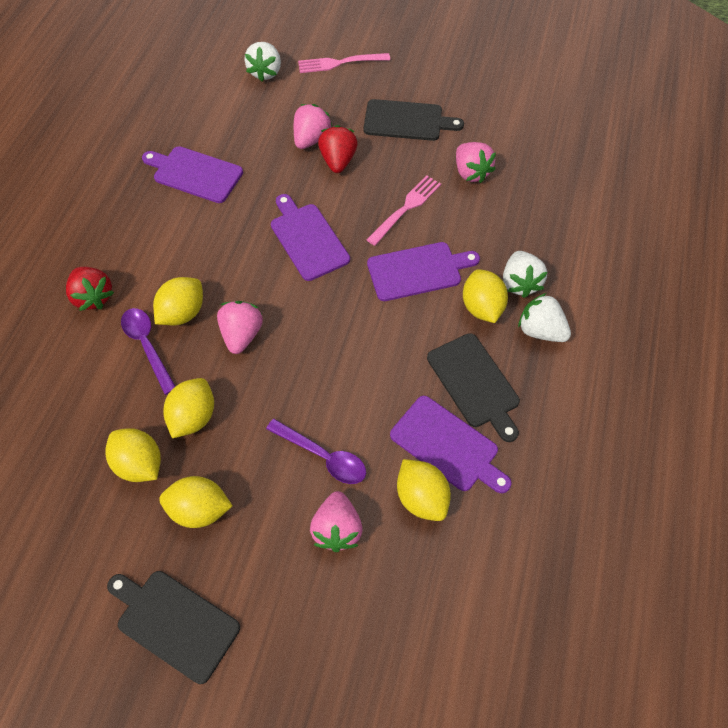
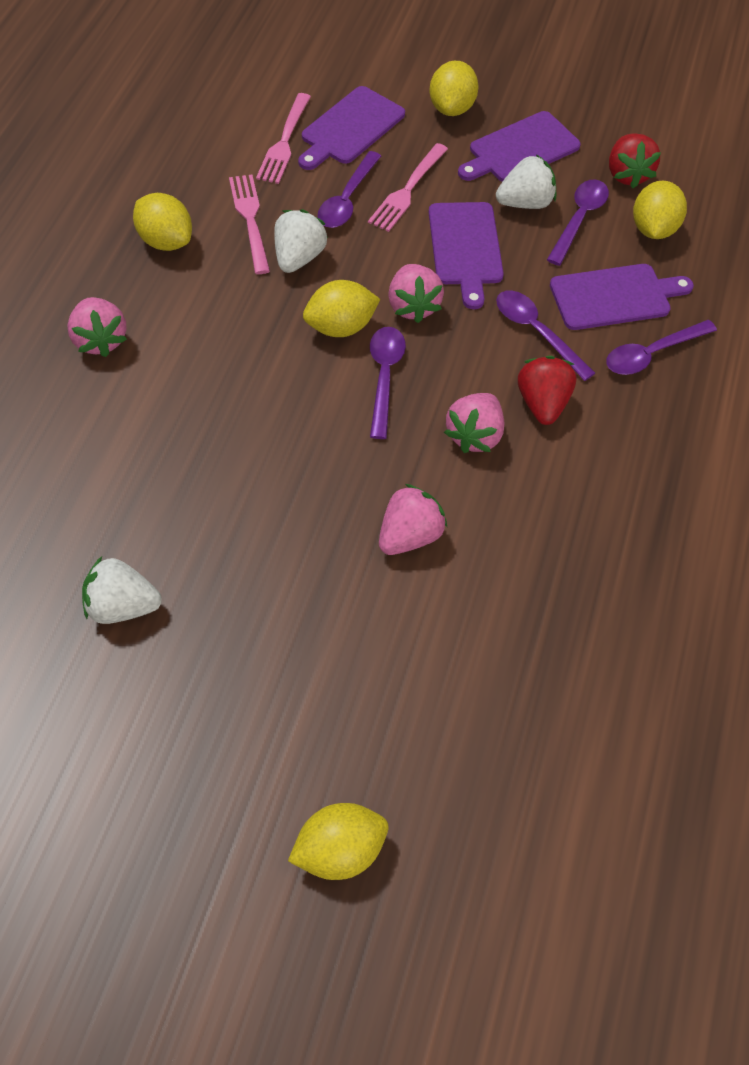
black cutting board: [107,571,240,684] [363,99,464,141] [427,333,520,442] = 3 -> none = 0
pink fork: [298,53,390,73] [367,175,441,246] = 2 -> [229,174,270,274] [256,93,311,184] [368,143,448,232] = 3
purple spoon: [121,308,176,395] [266,419,366,484] = 2 -> [318,151,381,228] [370,327,406,439] [496,290,595,381] [547,179,609,266] [606,320,717,375] = 5
yellow lemon: [105,428,161,482] [153,277,203,325] [159,476,232,528] [163,378,214,438] [397,459,451,521] [463,269,508,323] = 6 -> [133,193,192,251] [288,803,388,880] [303,280,381,337] [430,61,479,116] [633,180,687,239] = 5

